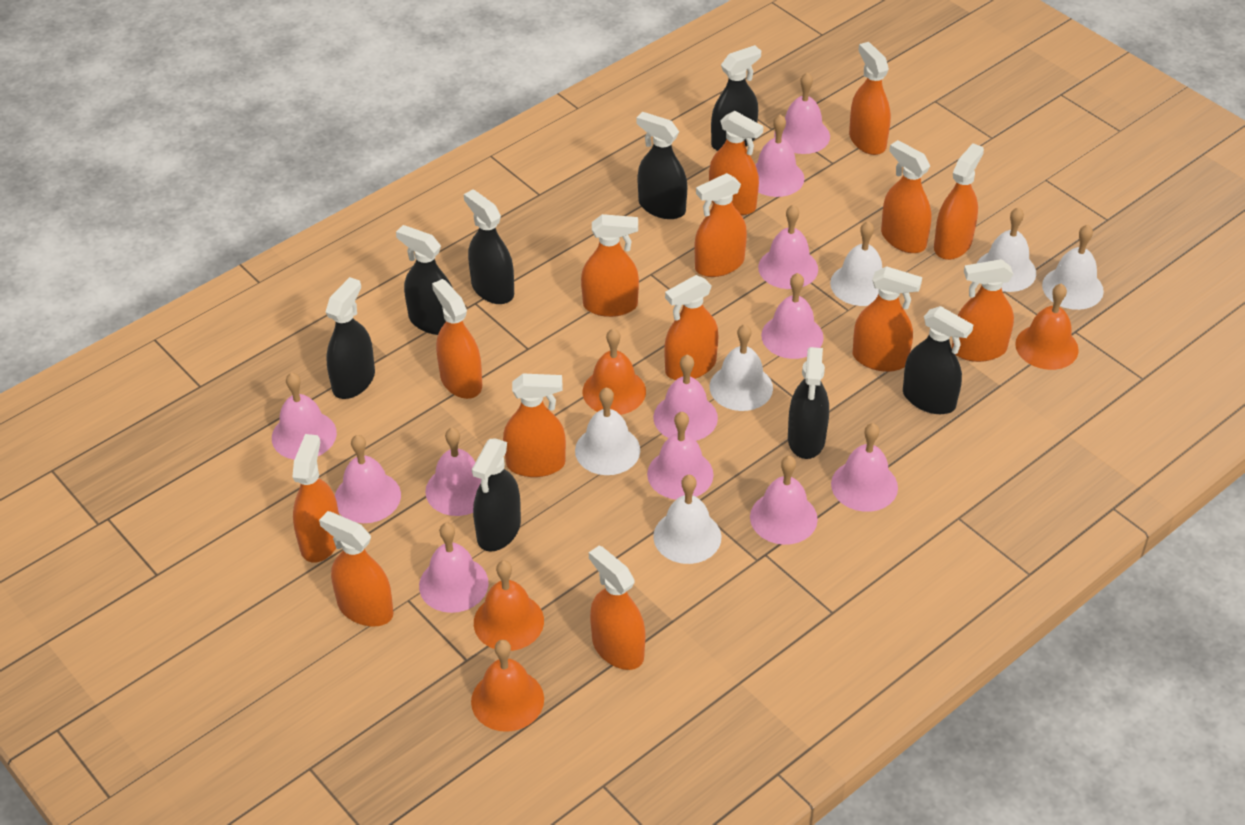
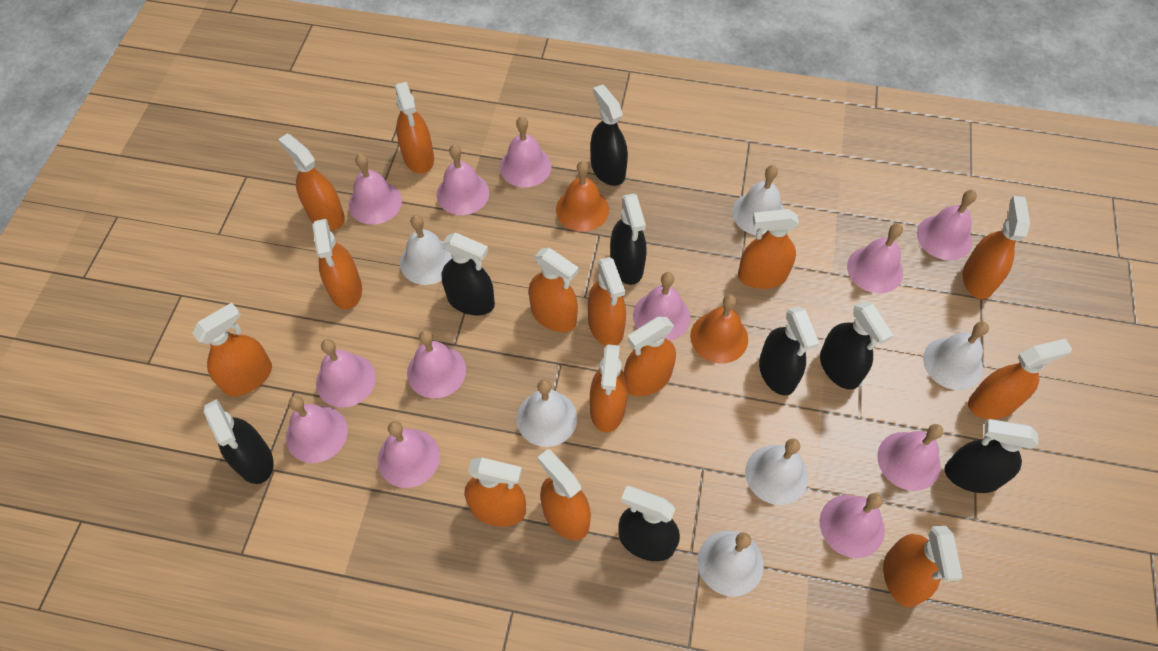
orange bell: [471,640,544,732] [474,560,544,651] [583,328,646,415] [1015,283,1079,370] = 4 -> [556,161,609,232] [690,294,748,363] = 2

